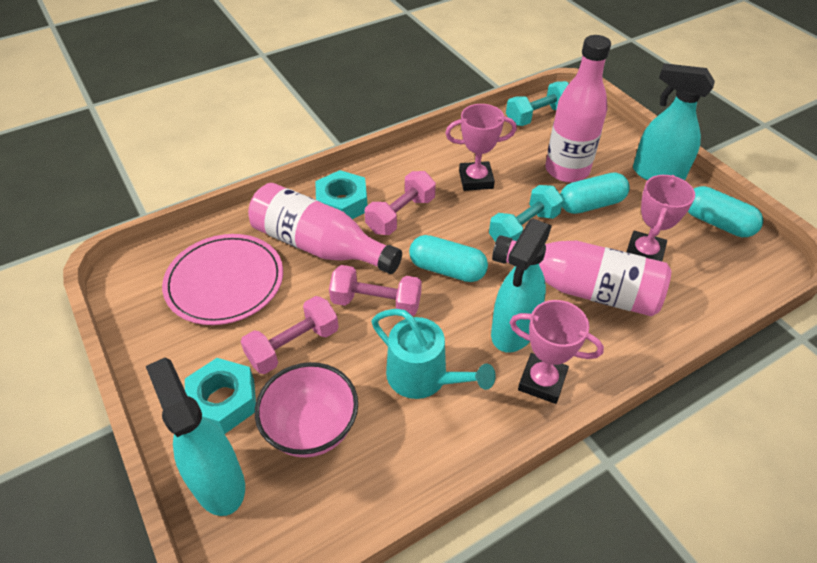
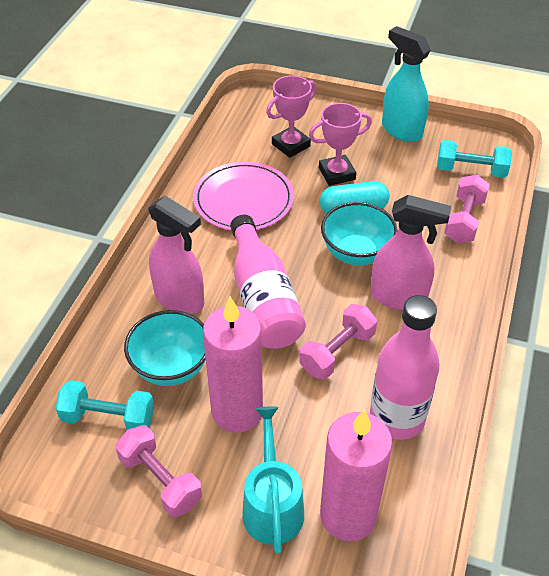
pink bottle: [248,183,402,274] [492,235,671,316] [545,35,611,182] = 3 -> [230,215,306,349] [370,295,440,440] = 2
pink bowl: [255,362,358,458] = 1 -> none = 0
pink candle: none = 0 -> [203,296,263,433] [320,409,393,541] = 2
pink spray bottle: none = 0 -> [148,196,204,314] [371,195,451,310] = 2
pink trophy: [445,104,517,191] [509,300,604,404] [627,175,695,261] = 3 -> [266,75,317,158] [309,103,372,186] = 2
turquoise bowl: none = 0 -> [124,310,206,386] [321,202,398,265] = 2
turquoise capsule: [409,235,488,282] [560,172,630,214] [688,186,763,237] = 3 -> [320,181,390,214] = 1
turquoise nut: [185,358,256,434] [315,170,368,219] = 2 -> none = 0
turquoise spray bottle: [146,357,245,516] [491,218,552,352] [633,63,715,180] = 3 -> [382,26,431,142] = 1

